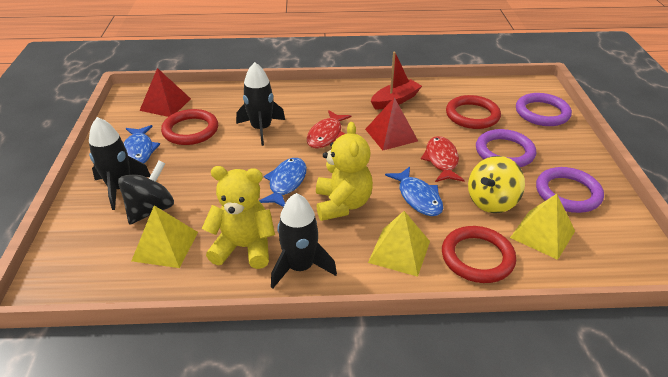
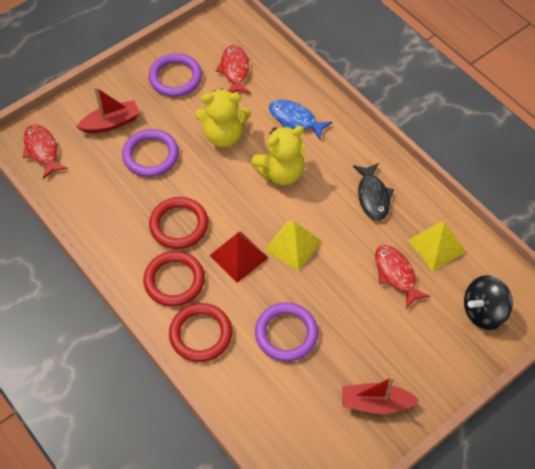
black fish: none = 0 -> [353,163,394,221] = 1
black rocket: [89,117,151,210] [236,62,285,146] [271,193,337,289] = 3 -> none = 0
blue fish: [123,125,160,164] [259,158,307,207] [385,167,443,216] = 3 -> [269,100,332,140] = 1
red boat: [371,52,422,109] = 1 -> [76,87,140,133] [342,376,419,414] = 2
red fish: [306,110,351,149] [421,136,465,182] = 2 -> [23,124,68,179] [216,45,251,93] [375,245,431,309] = 3
red pyramid: [139,68,191,117] [365,97,418,150] = 2 -> [209,231,268,283] = 1
yellow pyramid: [132,205,198,268] [368,211,430,277] [510,194,575,260] = 3 -> [264,221,321,271] [408,222,466,271] = 2
yellow spinning top: [468,156,525,213] = 1 -> none = 0

